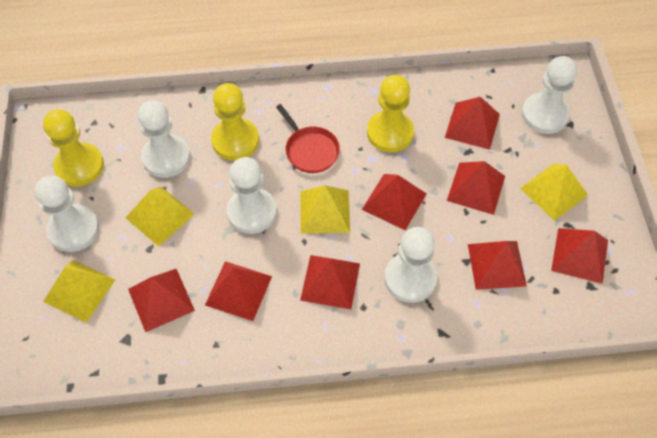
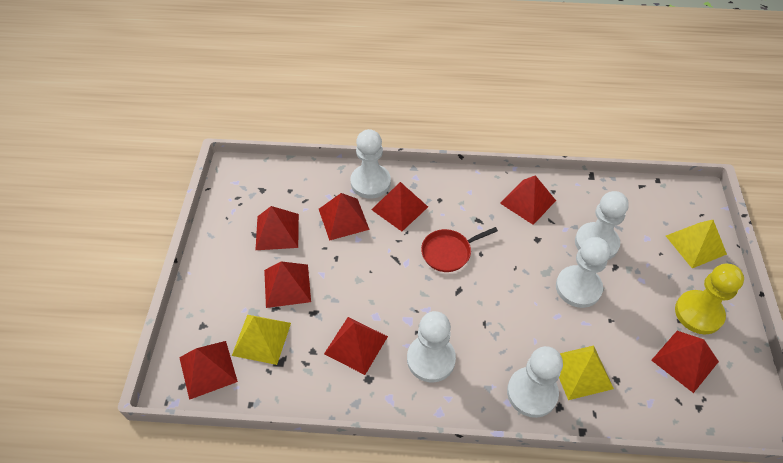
yellow pawn: [43,109,104,187] [211,83,259,161] [367,75,414,152] = 3 -> [675,264,744,334] = 1
yellow pyramid: [43,260,115,323] [126,187,194,247] [300,185,350,234] [520,164,588,221] = 4 -> [232,315,291,365] [559,346,614,400] [666,220,727,268] = 3

